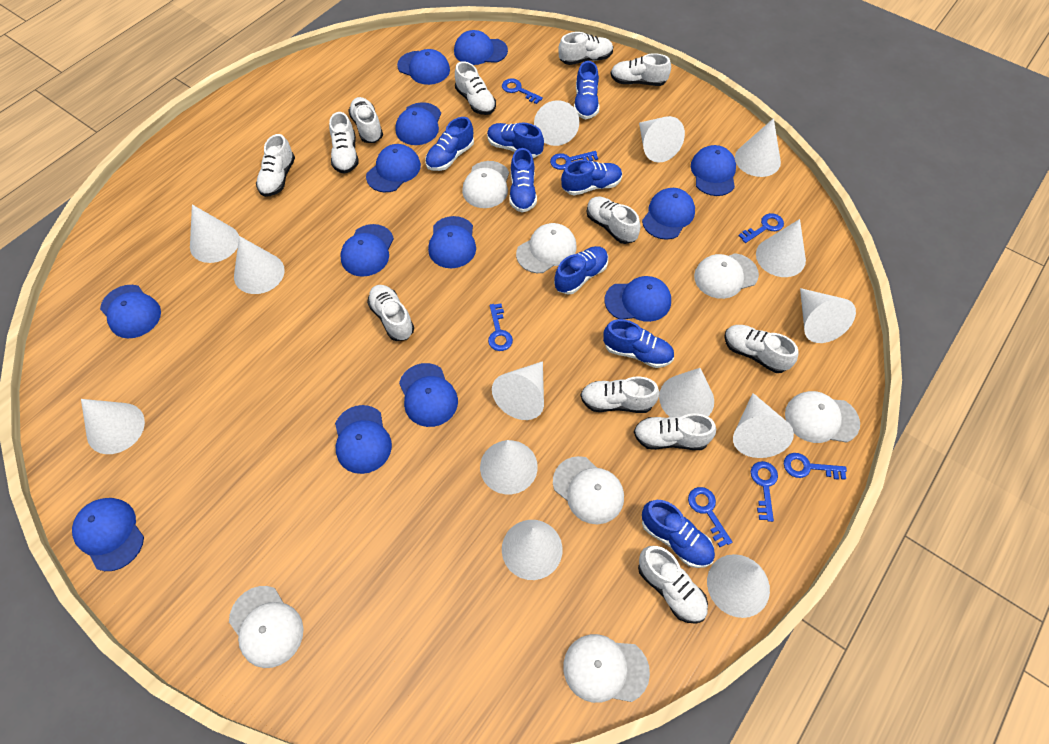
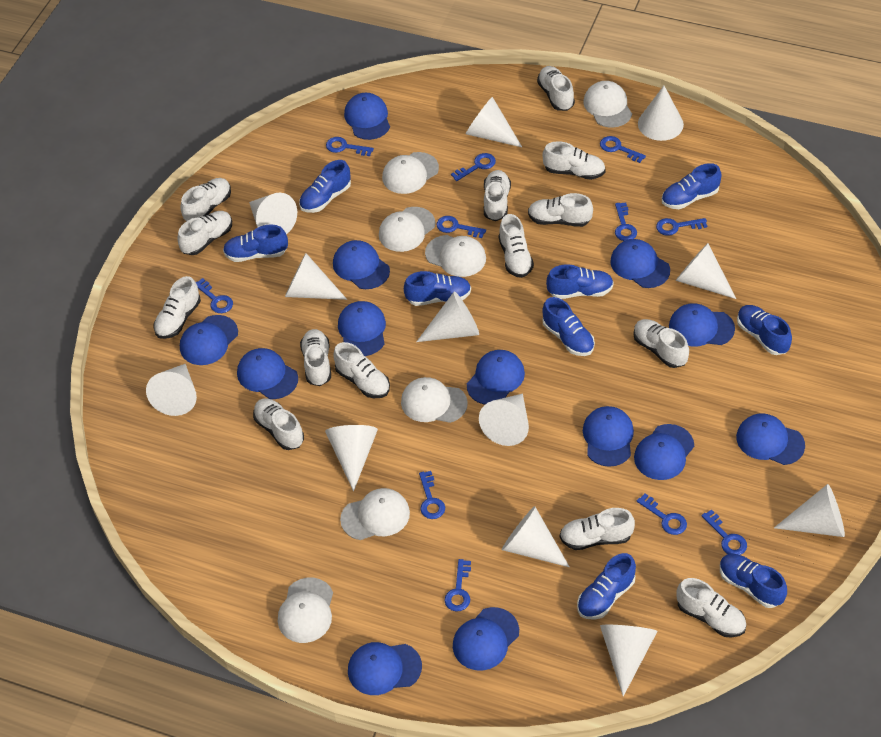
blue key: [488,304,513,351] [502,78,543,104] [550,151,598,170] [688,487,732,547] [738,213,784,243] [751,461,778,522] [784,453,847,480] = 7 -> [196,278,233,313] [326,137,374,156] [419,471,445,519] [436,216,486,238] [444,559,471,612] [451,153,496,181] [600,136,646,163] [615,202,637,241] [637,494,687,535] [656,218,707,236] [701,509,747,555] = 11
blue shoe: [425,117,474,171] [487,123,544,158] [509,148,537,213] [554,246,608,294] [561,160,622,195] [574,61,600,119] [603,319,674,368] [642,500,715,568] = 8 -> [223,225,288,262] [299,160,351,213] [404,271,471,306] [542,297,595,356] [546,264,614,299] [577,553,636,620] [662,163,721,209] [720,554,787,608] [737,305,792,355] = 9
white cone: [81,399,145,454] [190,205,239,263] [234,236,285,294] [480,440,538,494] [492,361,544,420] [502,520,563,580] [534,100,579,146] [639,116,685,163] [659,368,714,417] [707,554,770,618] [733,393,794,458] [735,118,781,177] [756,219,806,277] [800,288,856,343] = 14 -> [146,364,197,416] [249,193,297,234] [285,253,347,300] [325,425,378,491] [416,291,479,342] [466,97,522,147] [479,394,529,446] [502,506,569,567] [600,625,657,696] [638,86,684,141] [676,243,736,299] [774,484,845,537] = 12
white shoe: [256,134,295,197] [329,112,359,174] [348,97,383,143] [367,285,414,341] [455,61,496,115] [558,32,613,65] [580,376,660,413] [586,197,640,244] [610,53,671,86] [634,413,716,450] [638,546,708,624] [724,325,798,373] = 12 -> [153,276,201,339] [177,211,232,255] [180,178,231,221] [253,398,304,450] [300,329,331,386] [333,342,390,398] [484,170,511,221] [499,214,534,278] [528,193,593,227] [537,66,575,111] [542,141,606,180] [560,508,635,550] [633,319,689,368] [677,578,746,638] = 14

